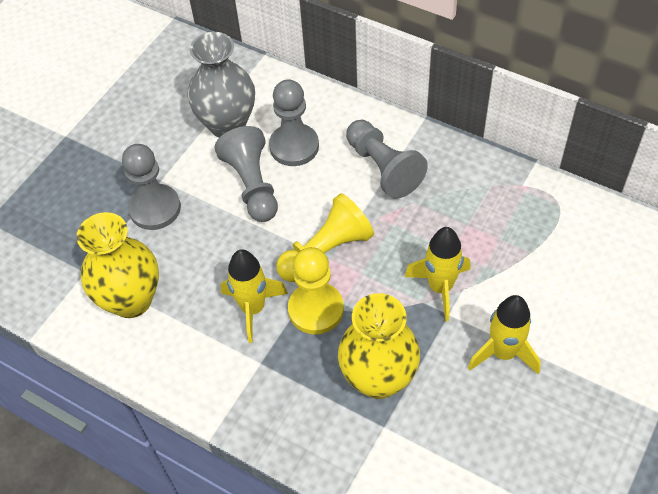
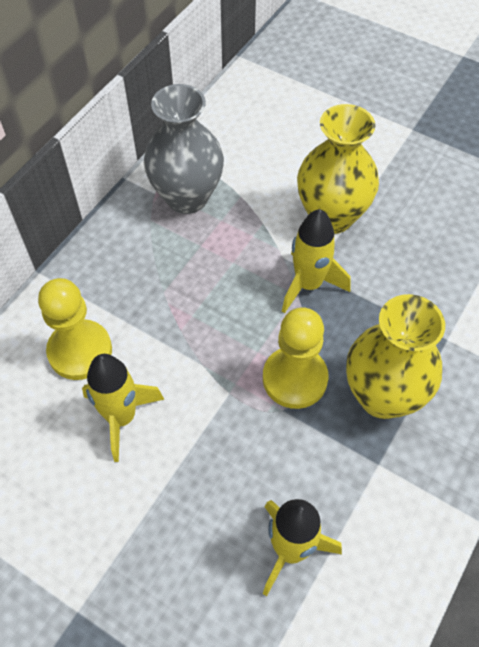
grey pawn: [122,144,181,230] [214,126,278,222] [269,79,319,166] [346,120,428,199] = 4 -> none = 0

